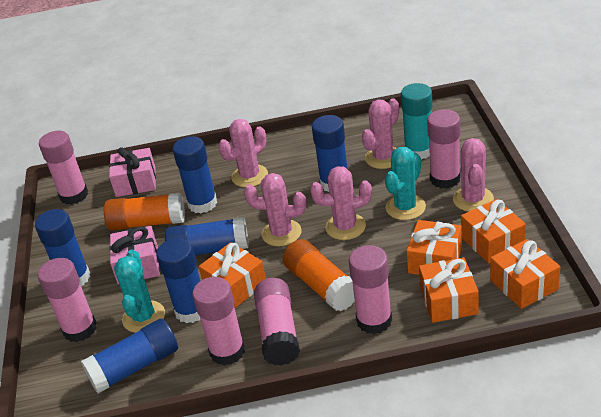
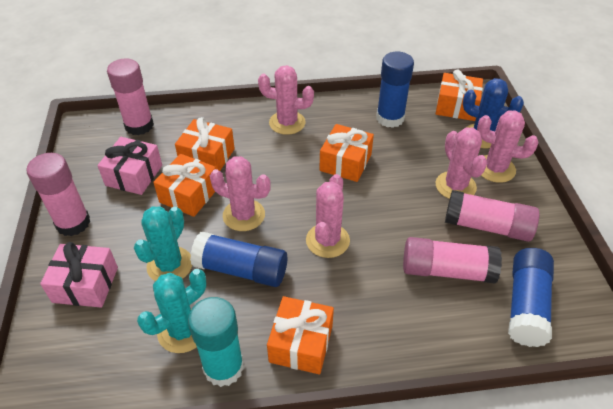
blue cactus: none = 0 -> [463,78,524,149] = 1
blue glue stick: [35,209,90,286] [81,319,178,393] [156,238,200,323] [165,217,249,255] [173,136,217,213] [312,115,347,192] = 6 -> [190,232,287,287] [376,51,414,128] [508,248,554,347] = 3
orange glue stick: [104,193,185,231] [283,239,355,311] = 2 -> none = 0
pink glue stick: [38,258,97,342] [39,131,88,205] [192,277,245,366] [254,278,300,366] [349,245,392,334] [427,109,461,189] = 6 -> [26,153,90,236] [107,58,154,135] [403,237,502,284] [445,190,540,242] = 4

